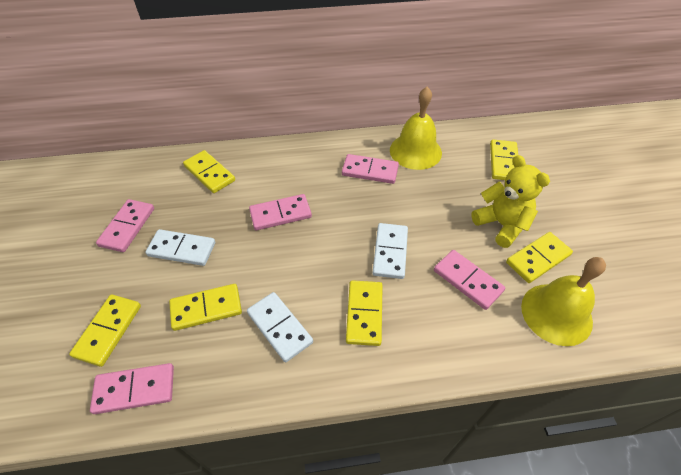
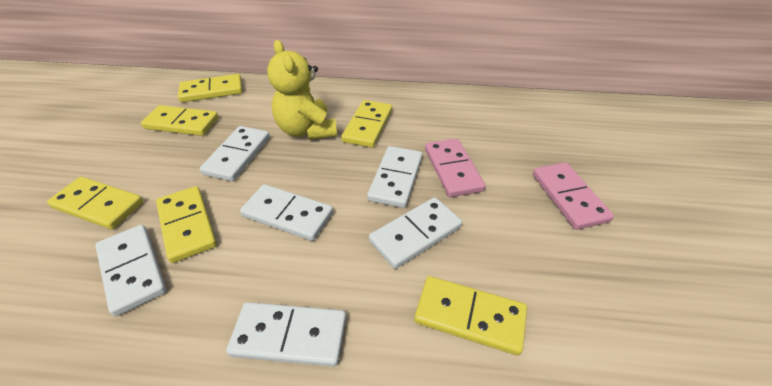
pink domino: [90,363,174,414] [96,199,154,252] [249,194,312,230] [342,154,399,184] [434,250,505,310] = 5 -> [425,138,486,197] [533,162,614,230] = 2
white domino: [145,229,215,266] [247,292,313,362] [373,223,408,279] = 3 -> [95,225,166,316] [200,126,270,181] [226,302,346,367] [240,184,333,241] [367,146,422,208] [369,197,462,269] = 6
yellow bell: [390,87,442,170] [521,257,606,346] = 2 -> none = 0

